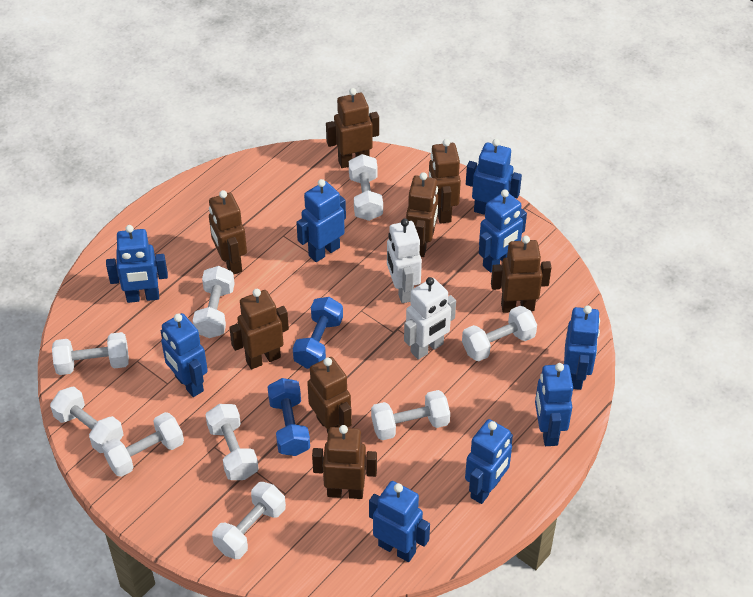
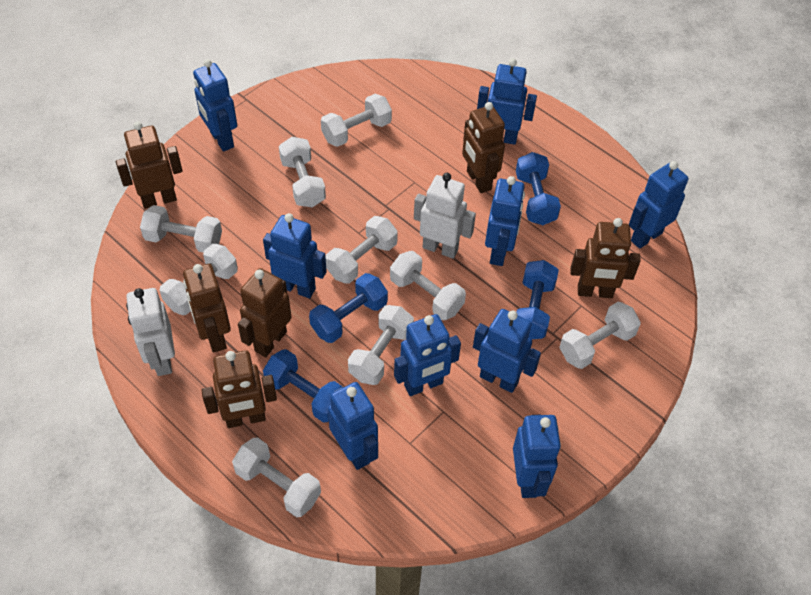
blue dumbbell: [268,378,310,456] [293,297,343,369] = 2 -> [263,349,343,423] [309,273,388,343] [516,152,561,225] [516,260,559,339] = 4
brown robot: [209,190,247,275] [229,289,289,369] [307,357,352,433] [312,425,377,499] [326,88,379,168] [406,172,438,257] [429,139,461,224] [491,236,552,313] = 8 -> [116,121,183,209] [183,264,231,353] [201,350,277,428] [238,268,292,357] [462,102,505,193] [570,218,641,298] = 6

